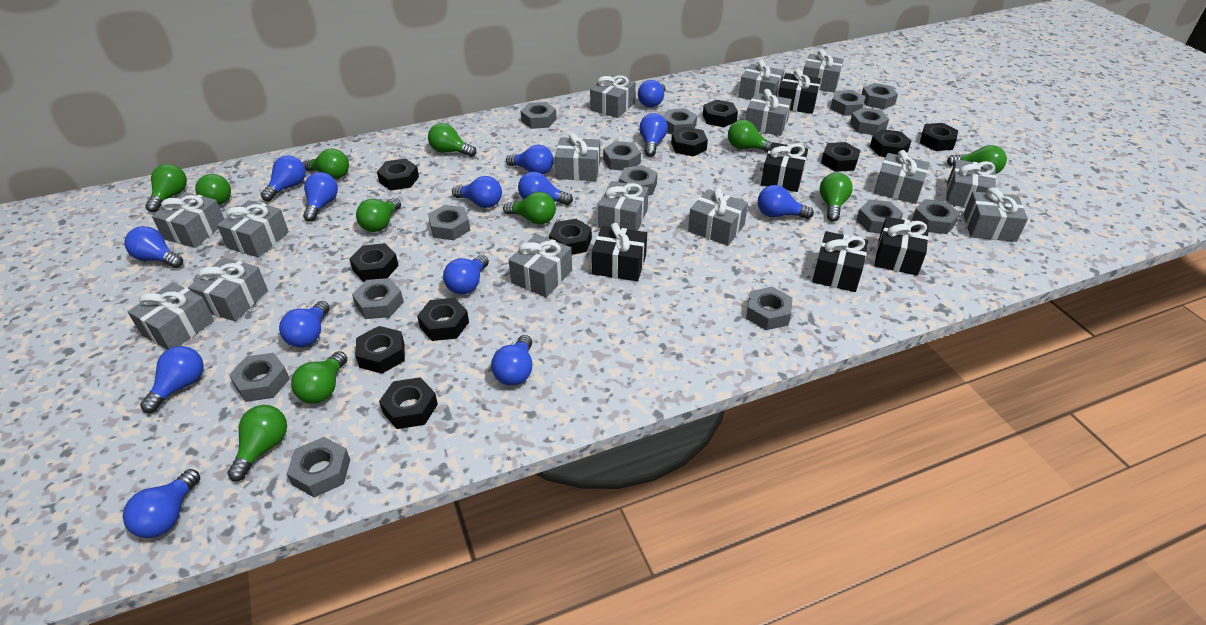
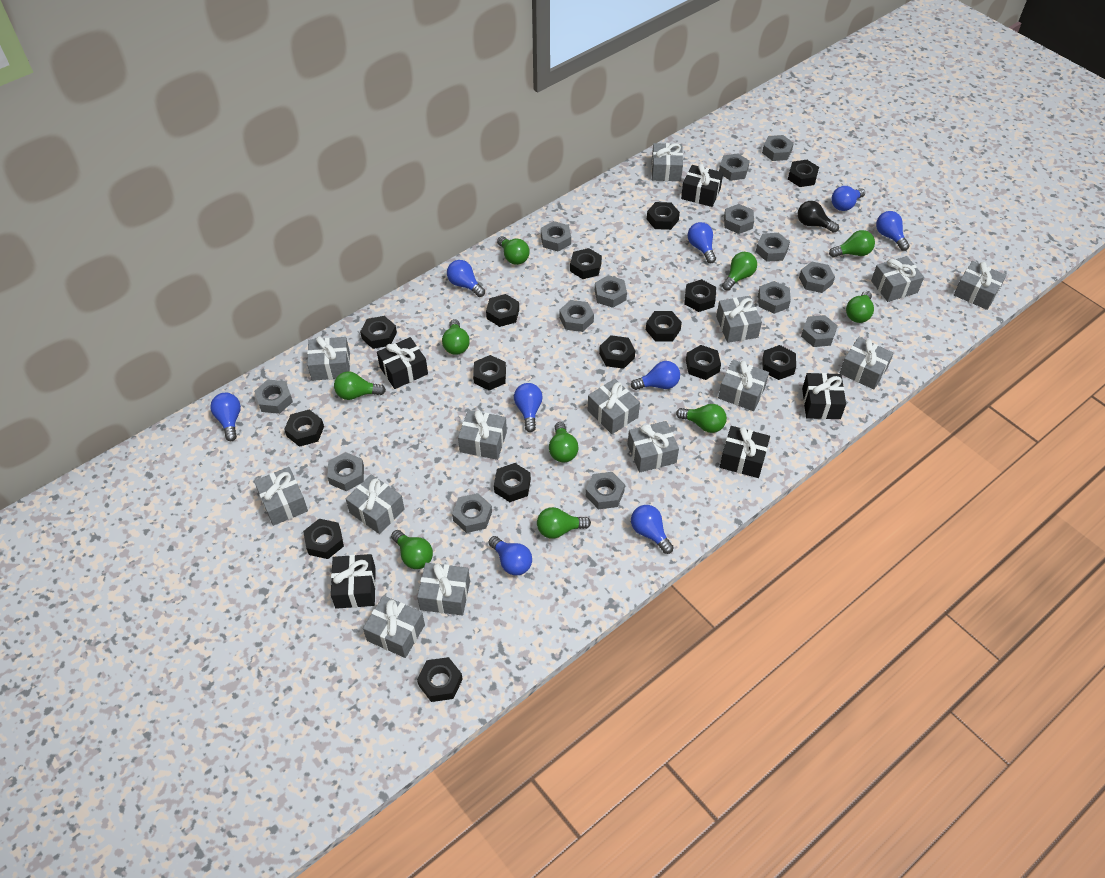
black light bulb: none = 0 -> [798,201,839,233] = 1
black nut: [349,243,399,282] [355,326,405,374] [377,158,419,191] [379,377,438,429] [417,298,469,341] [549,219,592,255] [671,127,708,156] [703,100,738,127] [821,142,861,172] [870,129,911,157] [920,123,958,151] = 11 -> [284,410,324,447] [303,519,344,559] [360,316,397,349] [417,657,463,702] [473,355,506,391] [486,294,519,327] [494,463,531,502] [570,248,602,279] [599,335,635,369] [646,311,682,341] [647,202,680,230] [684,279,716,312] [686,345,721,380] [762,345,796,380] [788,160,819,187] = 15
blue light bulb: [123,469,200,538] [124,226,183,268] [140,346,203,413] [261,156,306,201] [279,301,330,347] [303,172,338,222] [443,255,489,295] [452,176,502,208] [491,335,532,386] [506,145,554,174] [518,172,573,205] [638,80,665,107] [639,113,668,157] [758,185,814,219] = 14 -> [210,393,241,441] [447,260,485,297] [489,536,532,575] [514,383,543,432] [631,361,680,390] [631,505,674,554] [688,222,716,263] [831,186,865,211] [876,211,910,251] = 9
green light bulb: [145,164,187,212] [195,174,231,205] [227,405,287,481] [291,351,347,404] [303,149,349,179] [356,198,401,232] [428,123,477,157] [503,192,556,224] [728,120,772,152] [820,173,853,222] [947,145,1007,174] = 11 -> [334,371,386,400] [391,530,433,569] [442,319,470,355] [497,236,530,265] [537,507,591,539] [549,422,579,462] [676,404,727,433] [722,252,757,291] [829,230,875,258] [846,291,874,323] = 10
grey gift: [128,282,214,350] [152,192,224,248] [188,257,268,321] [217,200,289,258] [509,234,572,297] [555,133,600,181] [590,75,636,118] [598,181,649,231] [688,188,748,246] [739,60,784,100] [746,89,792,136] [803,49,844,93] [874,150,930,204] [946,159,996,208] [963,187,1028,242] = 15 -> [254,467,308,526] [307,336,350,381] [346,474,405,534] [363,595,425,658] [417,563,470,615] [458,410,507,460] [588,379,640,434] [628,421,679,472] [652,143,683,181] [716,296,762,343] [718,360,769,411] [839,337,893,390] [871,256,924,302] [954,261,1006,310] = 14

